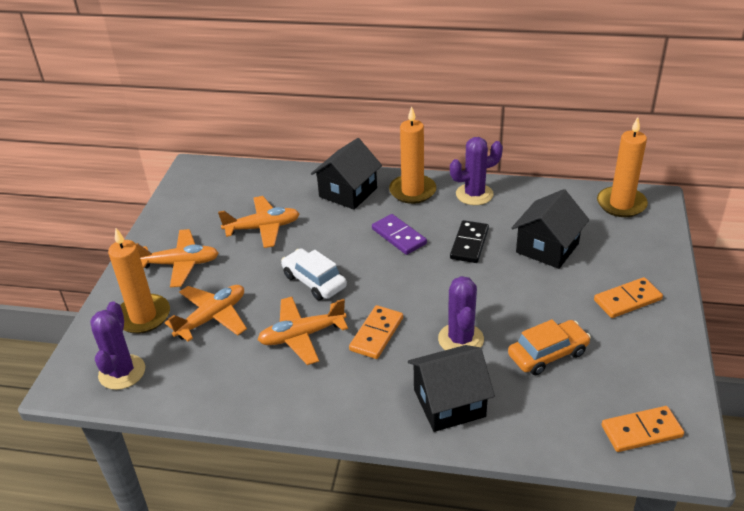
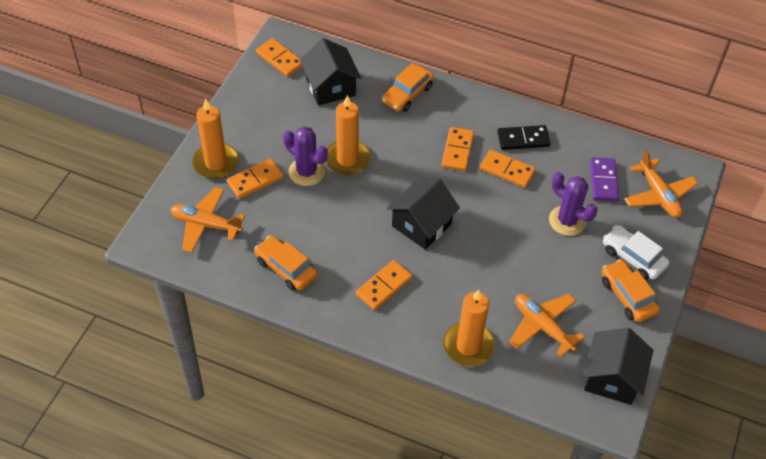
orange car: [508,319,591,375] = 1 -> [254,236,318,291] [382,63,434,112] [602,259,660,322] = 3
orange domino: [349,305,403,359] [594,277,663,318] [601,406,684,452] = 3 -> [227,158,283,199] [256,38,302,77] [356,260,412,310] [441,127,474,171] [480,150,536,188] = 5
orange plane: [136,229,219,287] [165,285,247,342] [218,196,300,248] [258,297,348,365] = 4 -> [170,187,245,253] [509,294,585,357] [625,150,698,217] = 3
purple cactus: [90,301,145,390] [438,276,484,350] [450,137,503,205] = 3 -> [283,126,328,186] [549,172,598,236] = 2

